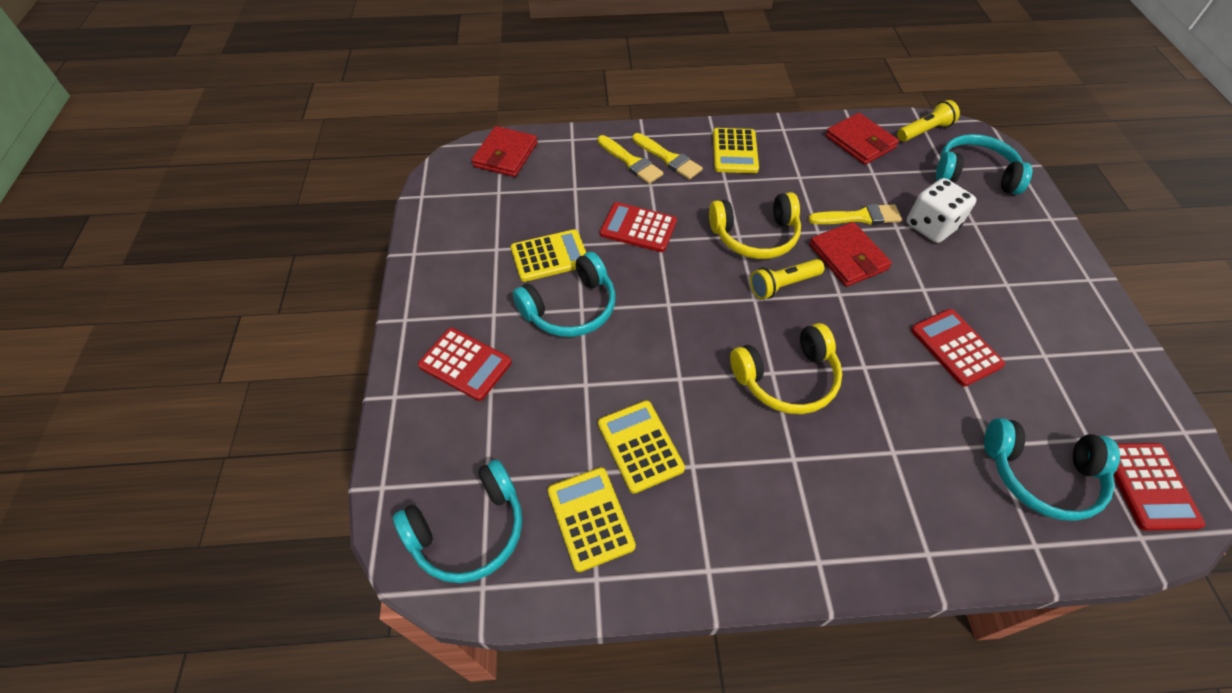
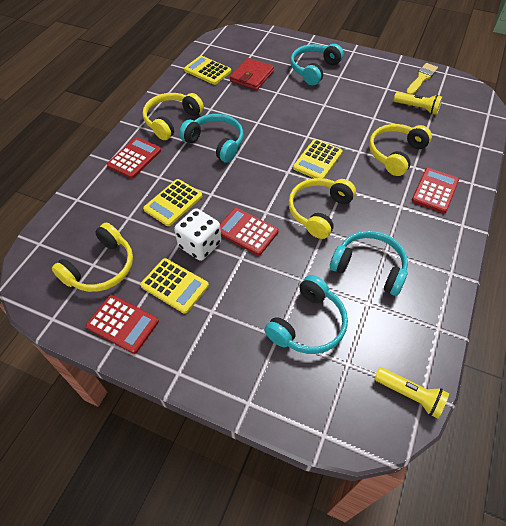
red wallet: [471,126,538,177] [809,222,892,287] [825,113,899,165] = 3 -> [230,58,274,90] = 1
yellow brush: [597,135,664,184] [633,133,703,180] [808,204,902,225] = 3 -> [406,63,438,95] = 1
yellow headphones: [709,192,801,259] [730,323,842,414] = 2 -> [52,223,133,292] [143,93,204,140] [288,178,356,239] [369,124,432,176] = 4

